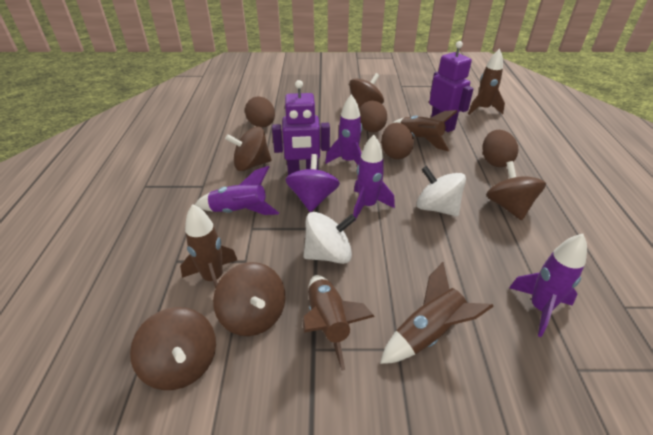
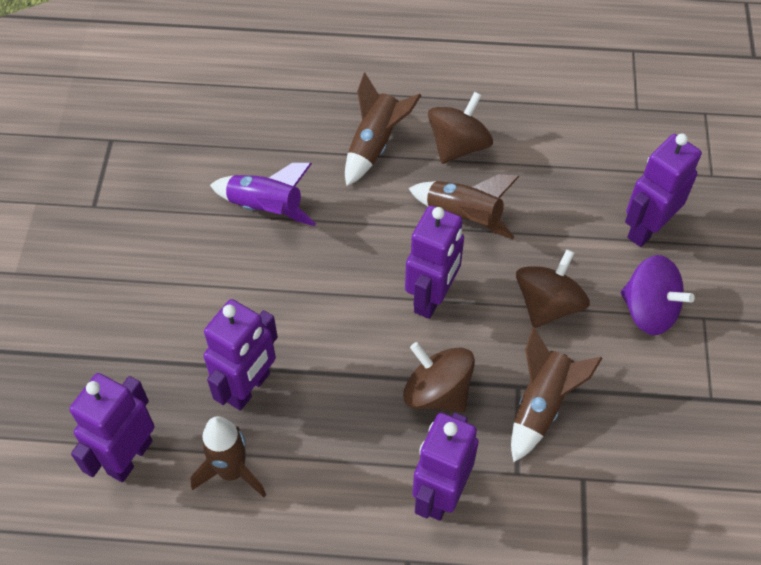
brown egg: [245,97,275,127] [359,101,387,132] [381,123,414,159] [483,130,518,167] = 4 -> none = 0
brown rocket: [180,204,237,289] [302,275,375,371] [380,262,494,364] [393,110,458,151] [468,49,505,115] = 5 -> [190,416,266,497] [345,72,421,186] [408,174,519,239] [511,327,602,463] = 4
brown spinning top: [130,307,216,390] [213,262,285,336] [225,127,272,171] [349,73,384,109] [486,161,546,220] = 5 -> [403,342,475,412] [428,92,493,164] [516,249,590,328] = 3
purple robot: [272,80,330,175] [429,41,474,132] = 2 -> [70,373,154,482] [203,299,278,411] [405,205,464,319] [413,413,478,521] [625,133,702,247] = 5
purple rocket: [195,166,279,215] [325,94,362,165] [353,135,395,218] [509,234,587,337] = 4 -> [210,163,316,226] = 1
white spinning top: [303,212,356,264] [416,166,466,216] = 2 -> none = 0

